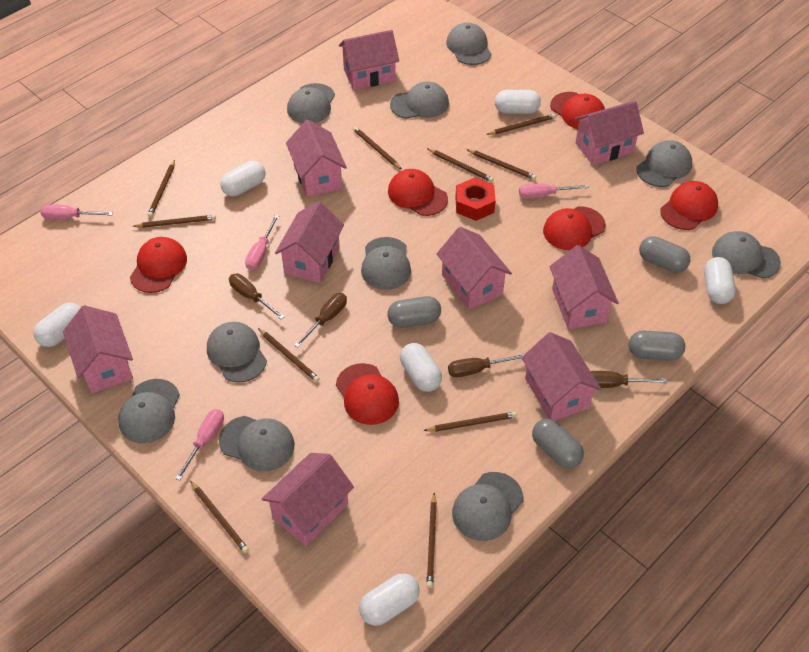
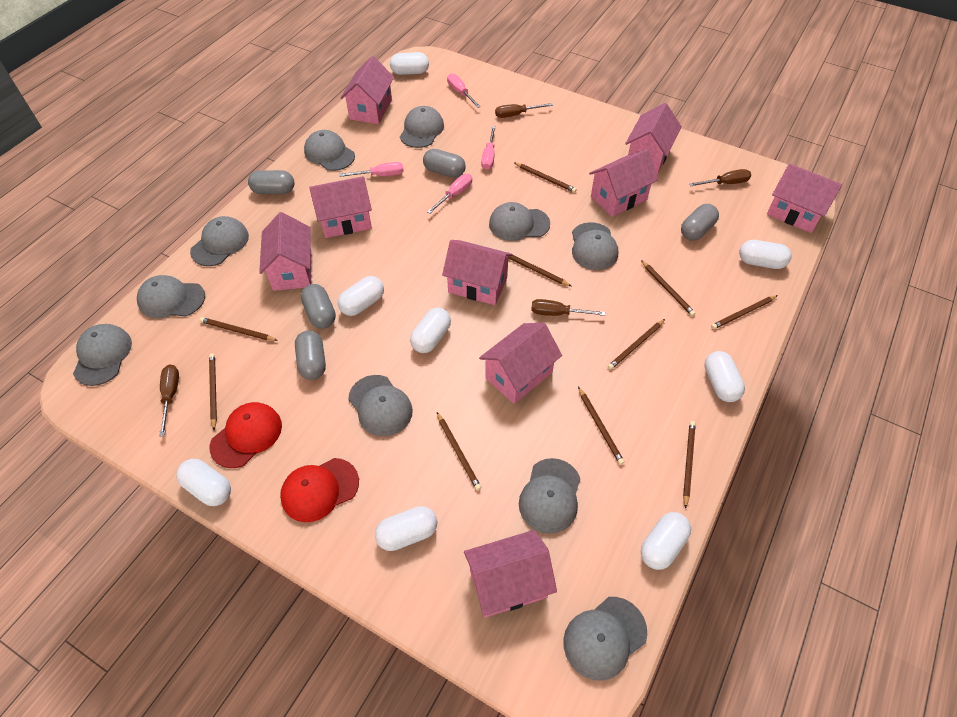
grey capsule: [387,296,441,328] [532,419,584,469] [629,330,685,361] [639,236,690,273] = 4 -> [248,170,295,194] [295,330,326,380] [301,284,336,329] [423,149,466,178] [681,204,719,241] = 5
red cap: [130,237,187,293] [336,363,399,425] [388,169,448,216] [543,206,606,250] [550,92,605,129] [660,181,718,230] = 6 -> [210,402,282,468] [280,458,359,522] = 2
red nut: [455,178,495,221] = 1 -> none = 0
white capsule: [33,303,81,347] [220,161,266,197] [359,573,420,626] [400,343,442,392] [495,90,541,114] [704,257,736,304] = 6 -> [176,459,231,506] [338,276,384,316] [375,506,437,551] [390,52,429,75] [410,308,451,353] [641,512,691,570] [704,351,745,402] [739,240,792,269] = 8

